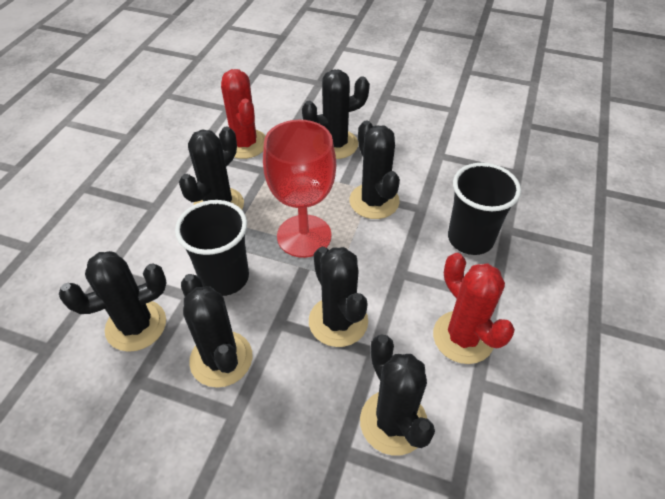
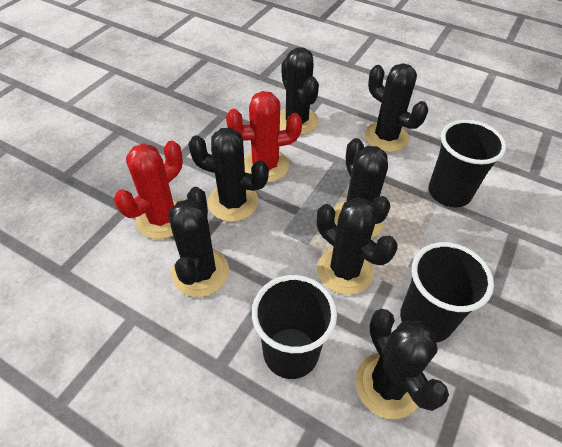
black cup: [175,200,249,296] [448,163,521,255] = 2 -> [252,275,337,379] [400,242,494,343] [428,120,506,208] = 3
red goblet: [263,120,336,258] = 1 -> none = 0

